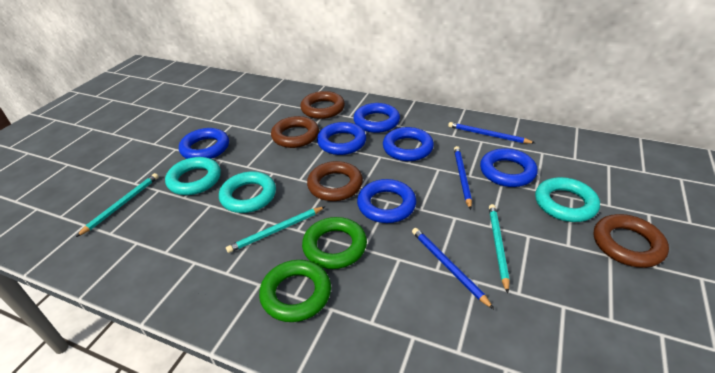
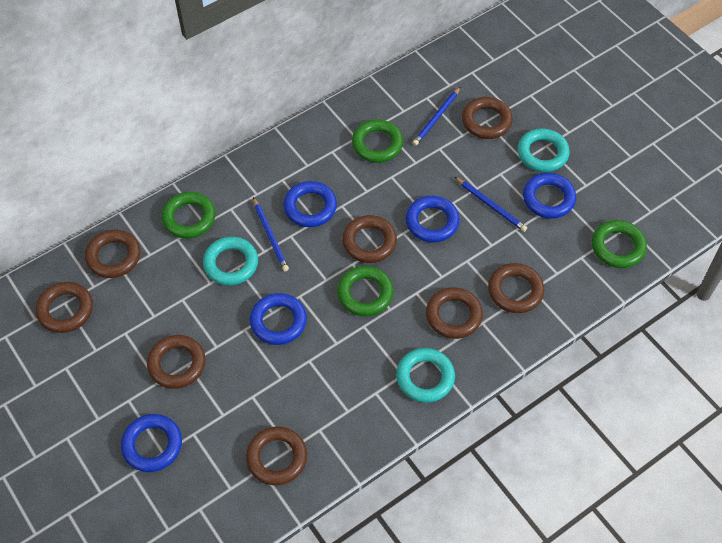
blue ring: [179,128,229,159] [317,122,366,155] [353,103,400,133] [357,179,416,223] [383,127,434,161] [480,148,538,187] = 6 -> [121,414,182,472] [250,293,307,345] [283,181,337,227] [406,196,460,243] [523,173,576,219] = 5
brown ring: [271,116,319,148] [301,91,345,119] [307,161,363,201] [594,214,669,268] = 4 -> [36,282,93,333] [85,229,140,278] [147,335,206,389] [246,426,307,485] [342,215,397,263] [426,287,483,339] [462,97,513,139] [488,263,544,313] = 8
green ring: [259,260,331,322] [302,217,367,269] = 2 -> [162,192,216,239] [337,266,393,316] [352,120,403,163] [592,220,647,268] = 4
turquoise pencil: [76,173,159,237] [226,207,325,253] [489,204,510,293] = 3 -> none = 0

